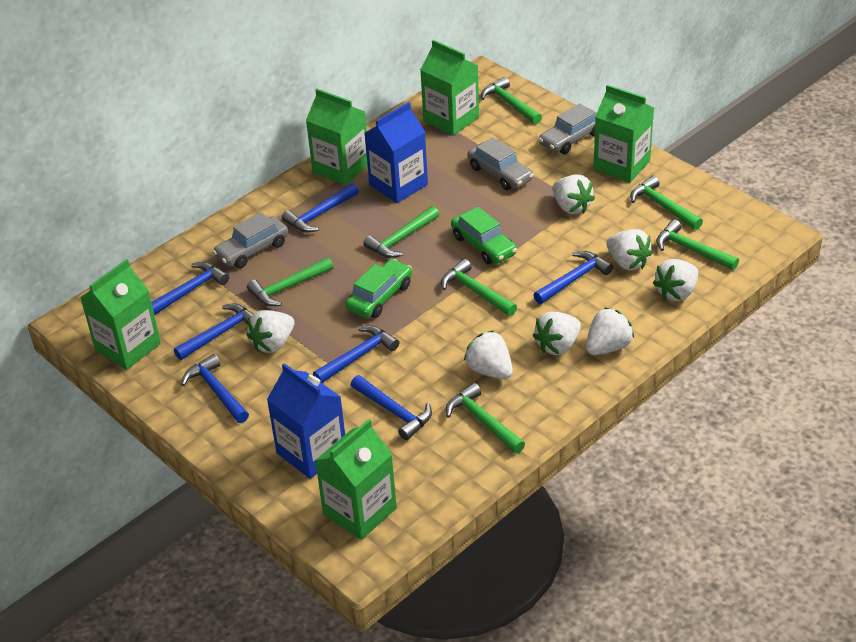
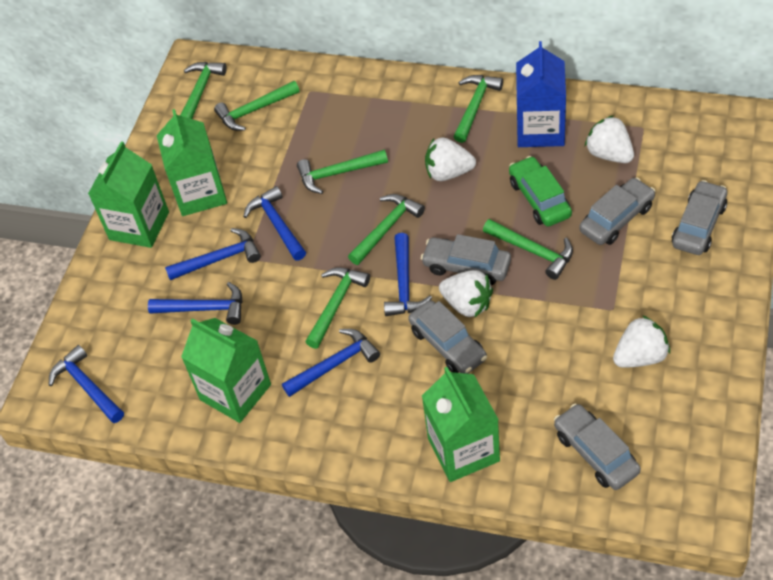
blue carton: [267,363,345,479] [365,102,428,203] = 2 -> [516,41,566,147] = 1
blue hammer: [151,262,229,315] [174,304,254,360] [181,354,249,423] [282,183,359,232] [313,325,399,383] [351,375,432,440] [533,251,613,304] = 7 -> [49,345,124,423] [148,282,242,325] [165,228,261,280] [243,186,306,261] [282,329,380,397] [384,233,432,316] = 6
green car: [345,259,412,318] [451,207,517,264] = 2 -> [509,156,572,226] = 1
green carton: [80,259,161,370] [306,89,368,185] [315,419,397,540] [420,40,479,136] [593,85,654,183] = 5 -> [88,141,169,248] [157,109,227,216] [181,318,271,423] [422,367,500,482] = 4
grey car: [213,212,289,268] [468,137,534,190] [539,103,597,154] = 3 -> [408,300,487,374] [421,234,511,285] [554,403,641,490] [579,178,656,245] [672,180,727,255] = 5
white strawberry: [247,310,294,353] [464,331,513,379] [533,312,581,355] [552,175,595,214] [586,307,634,355] [606,229,653,270] [653,259,698,301] = 7 -> [425,137,476,181] [439,270,493,317] [585,115,634,163] [613,315,670,368] = 4

